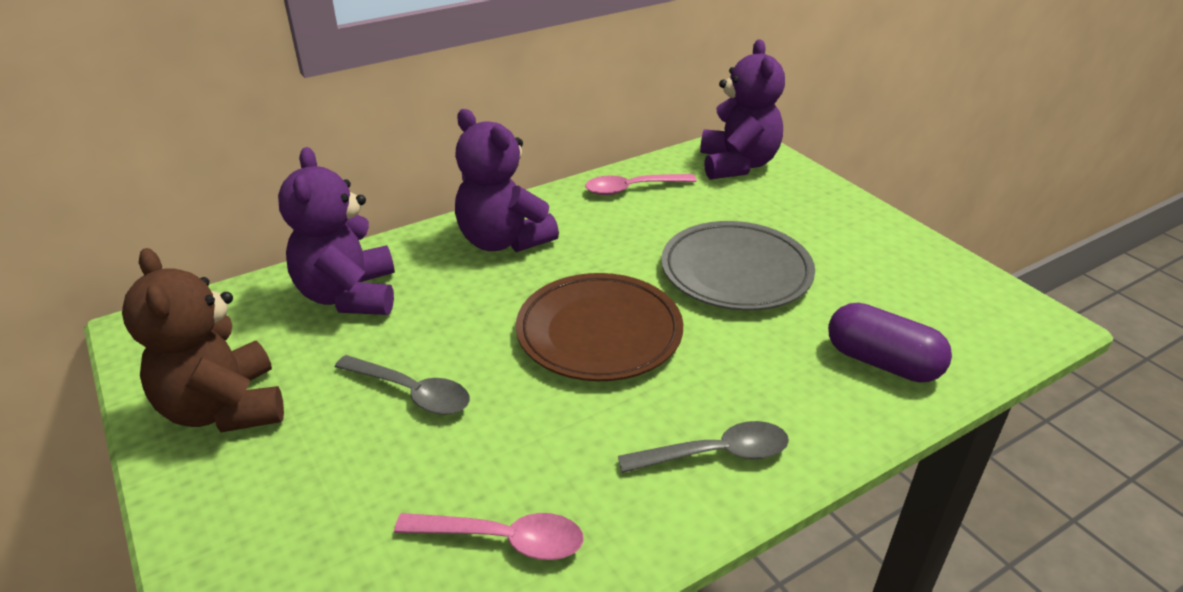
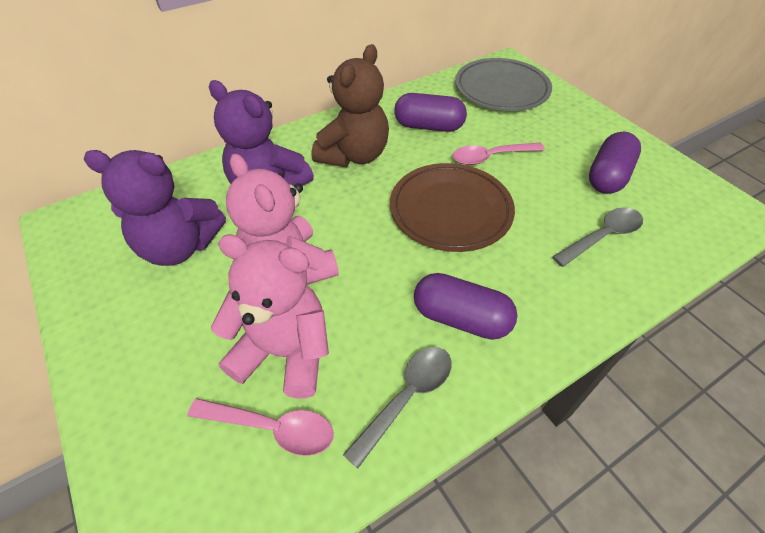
pink teddy bear: none = 0 -> [211,234,329,399] [226,154,339,285] = 2
purple capsule: [828,303,952,383] = 1 -> [394,93,467,132] [414,273,517,340] [589,132,641,194] = 3
purple teddy bear: [278,147,395,315] [455,109,559,252] [700,39,785,180] = 3 -> [84,150,226,266] [209,80,314,186] = 2

